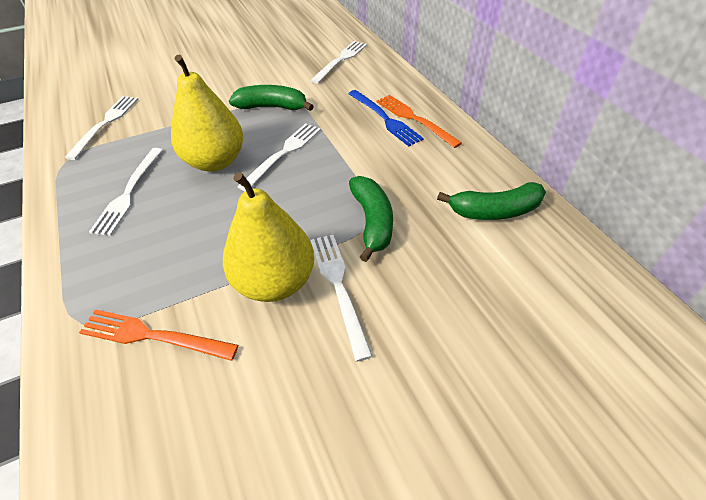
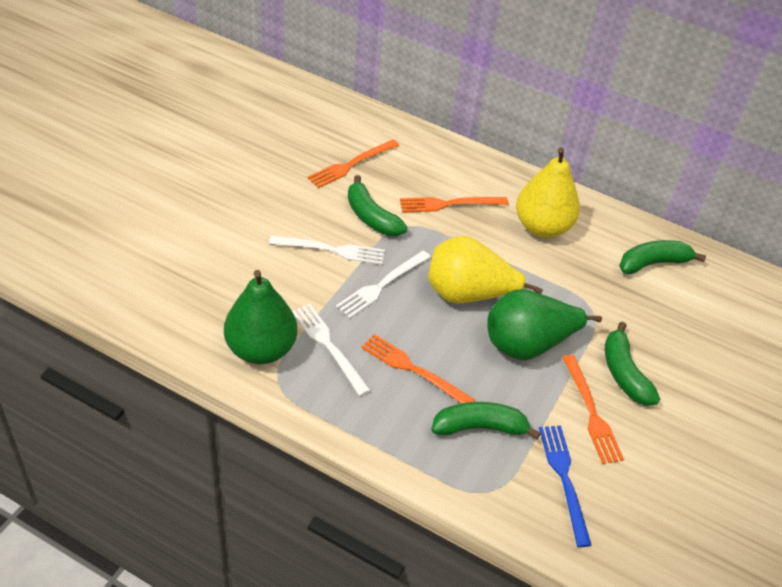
green banana: [229,85,314,111] [349,176,393,262] [437,182,546,220] = 3 -> [348,175,408,236] [431,402,541,439] [605,322,660,406] [619,240,706,274] = 4
green pear: none = 0 -> [224,270,297,364] [487,289,602,361] = 2
orange fork: [79,309,238,361] [376,95,462,148] = 2 -> [307,139,399,188] [361,334,475,403] [400,197,509,213] [562,355,624,464] = 4
white fork: [65,96,138,160] [89,148,163,236] [237,123,321,191] [310,41,367,84] [311,235,373,362] = 5 -> [269,235,385,265] [292,303,371,396] [336,251,431,318] = 3

